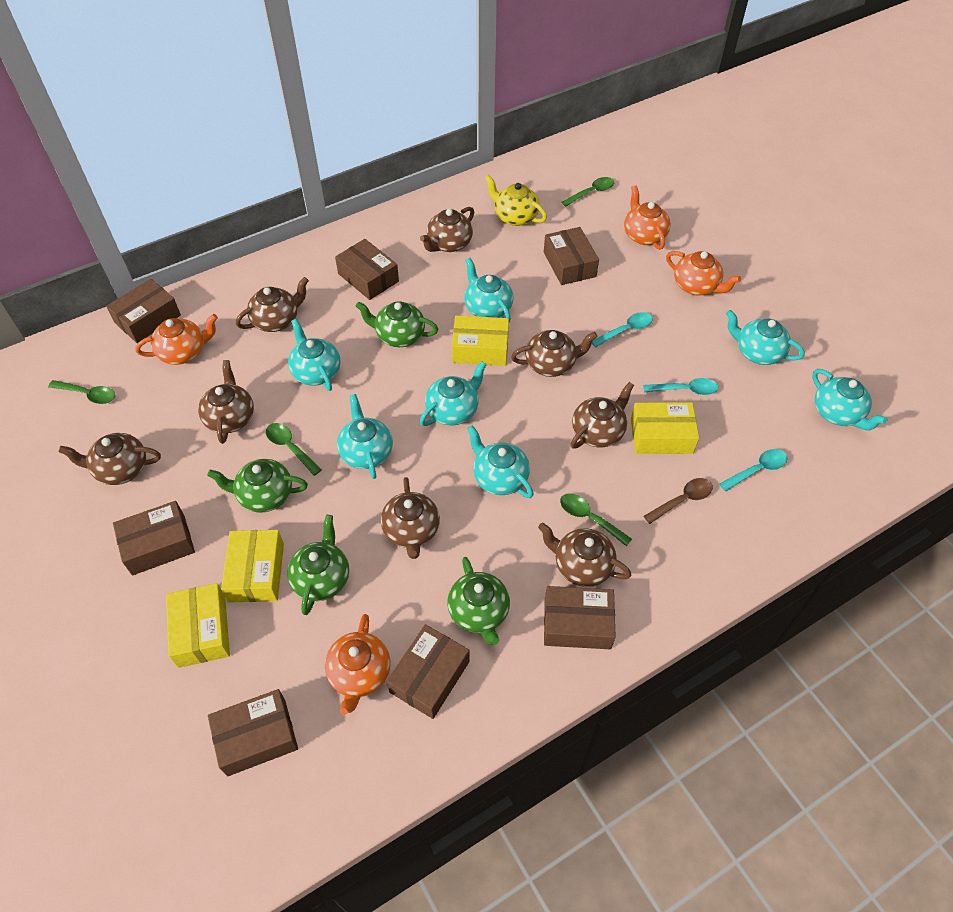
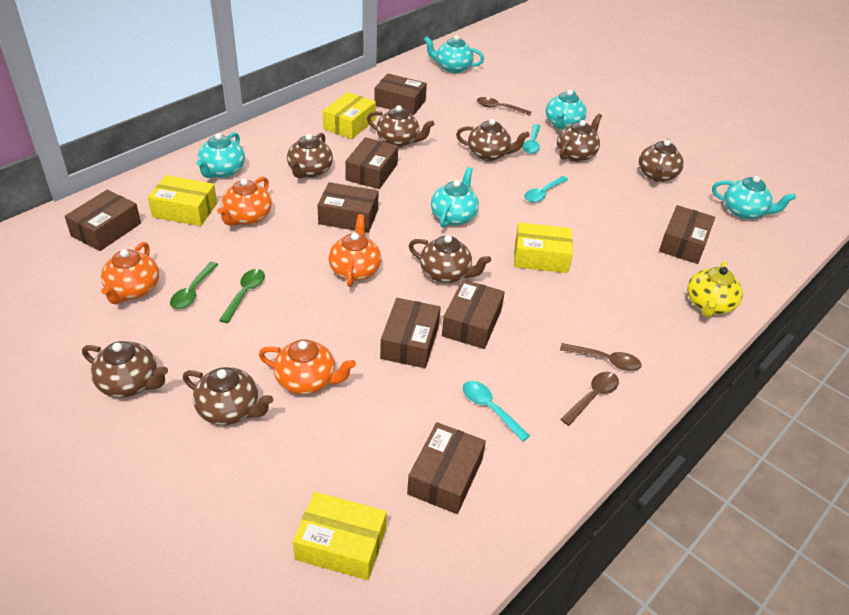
brown box: [106,279,181,343] [113,501,195,575] [208,689,298,776] [335,239,399,300] [387,624,470,719] [544,227,599,285] [544,586,616,649] = 7 -> [65,190,141,251] [317,182,378,233] [345,137,398,189] [374,74,427,115] [380,298,441,368] [407,422,486,514] [442,279,505,349] [659,205,715,264] = 8
brown spoon: [644,478,713,524] = 1 -> [477,97,532,116] [560,343,642,371] [561,372,619,426] = 3
green spoon: [48,380,115,404] [266,423,322,476] [560,493,632,546] [562,177,614,207] = 4 -> [170,262,218,309] [219,269,265,323] = 2
green teapot: [207,459,308,513] [287,515,349,615] [356,301,438,347] [447,557,510,645] = 4 -> none = 0
turquoise teapot: [288,319,341,391] [337,394,393,479] [420,361,487,426] [464,258,513,322] [467,425,534,498] [726,310,805,365] [812,369,888,430] = 7 -> [196,132,245,178] [424,35,484,73] [431,167,479,228] [546,90,587,130] [712,176,796,219] = 5

